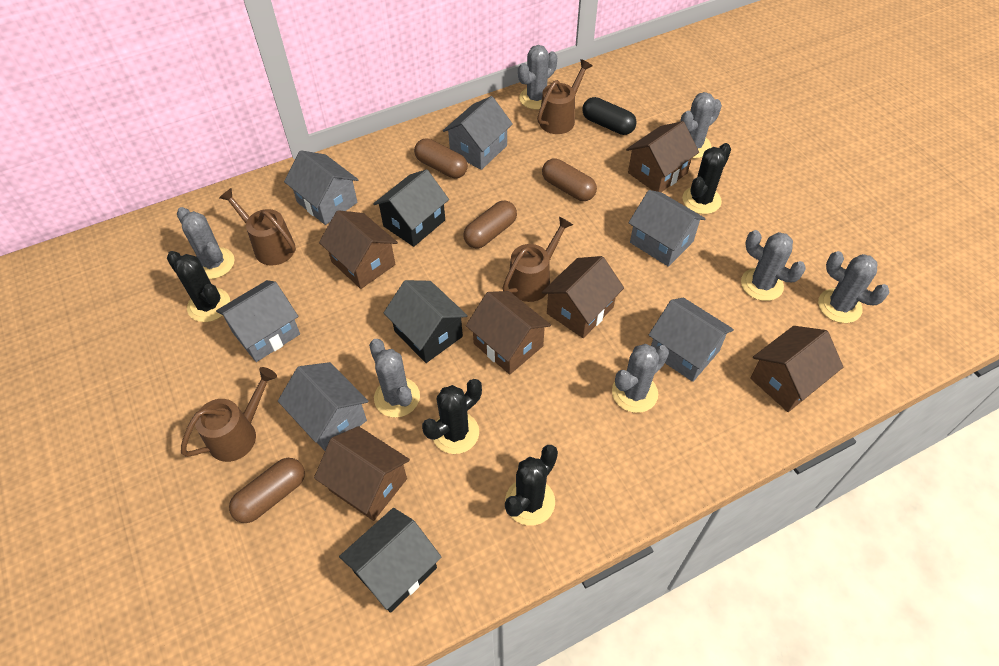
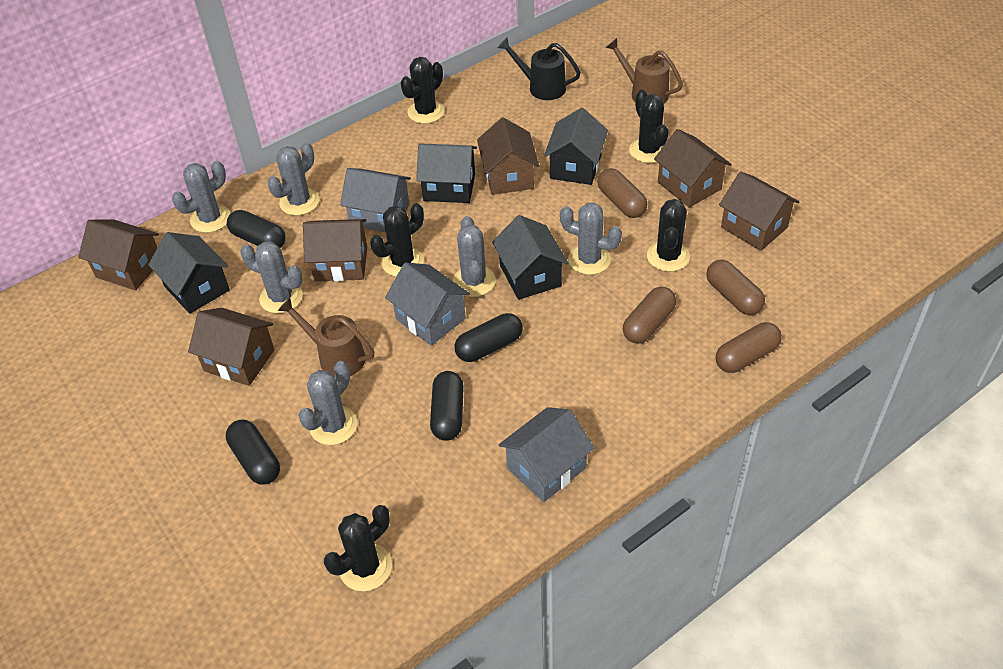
black cactus: [167,251,230,322] [422,379,482,454] [505,445,558,526] [682,143,731,214] = 4 -> [324,505,392,591] [370,203,424,277] [400,57,445,124] [629,90,668,163] [647,199,690,272] = 5
black capsule: [582,97,636,135] = 1 -> [226,420,280,484] [227,210,286,248] [430,371,464,441] [455,313,523,362] = 4
black house: [339,508,442,613] [373,169,449,247] [384,280,468,363] = 3 -> [148,232,230,314] [416,143,477,203] [492,215,568,300] [544,108,608,185] = 4
black watering can: none = 0 -> [498,38,580,100] = 1
brown watering can: [181,367,277,462] [219,188,296,266] [503,216,573,302] [537,59,592,134] = 4 -> [278,298,374,377] [606,38,683,104] = 2
grey cactus: [177,207,234,279] [369,339,420,418] [518,45,557,110] [612,344,669,413] [680,92,722,158] [741,230,806,301] [818,251,890,323] = 7 -> [172,161,231,233] [240,242,303,313] [267,142,319,215] [298,361,357,445] [453,216,496,297] [560,203,622,275] = 6
grey house: [216,280,300,362] [278,362,368,451] [284,150,358,225] [443,96,513,170] [628,190,706,267] [649,298,734,382] = 6 -> [340,168,411,232] [385,262,470,346] [499,407,594,502] = 3

